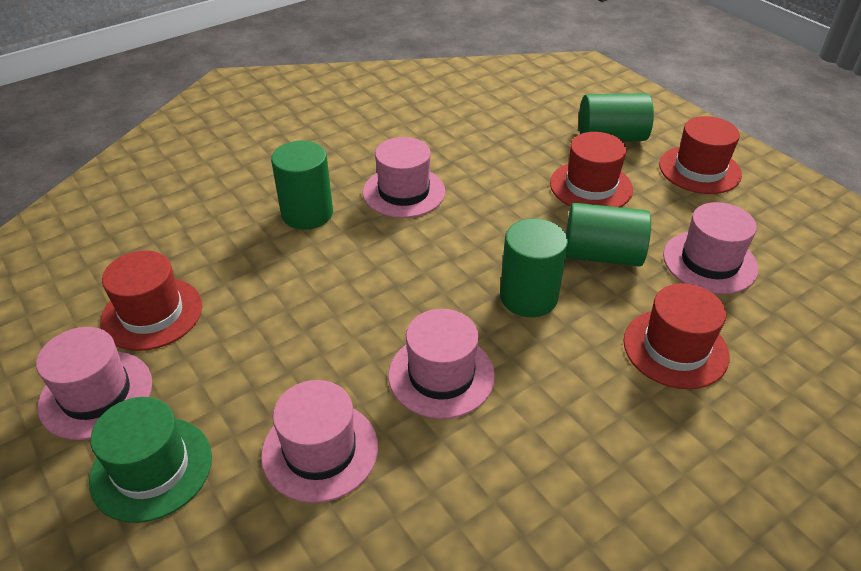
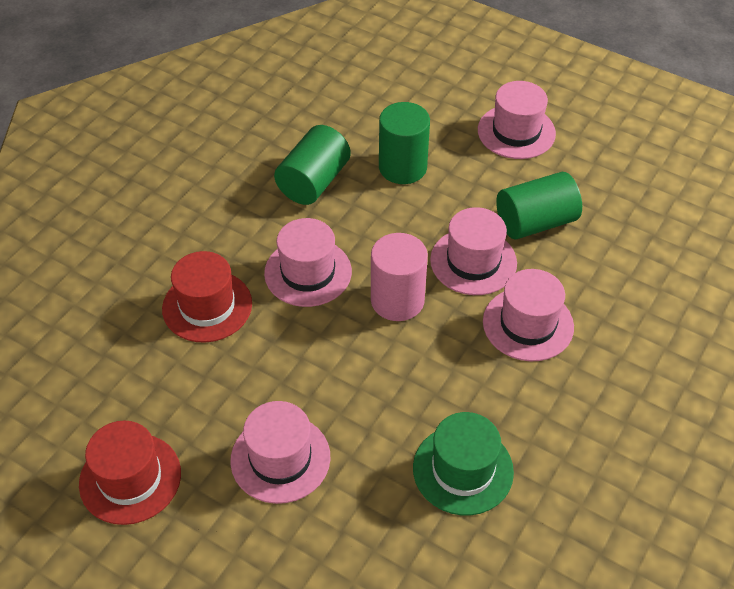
green cylinder: [271,141,333,230] [500,218,568,317] [566,203,651,267] [579,93,654,141] = 4 -> [274,125,351,205] [379,102,430,184] [496,172,582,240] = 3
pink cylinder: none = 0 -> [371,233,428,321] = 1
red hat: [100,251,202,351] [550,132,633,207] [624,283,729,389] [659,116,742,194] = 4 -> [79,421,181,525] [162,251,252,343] = 2

